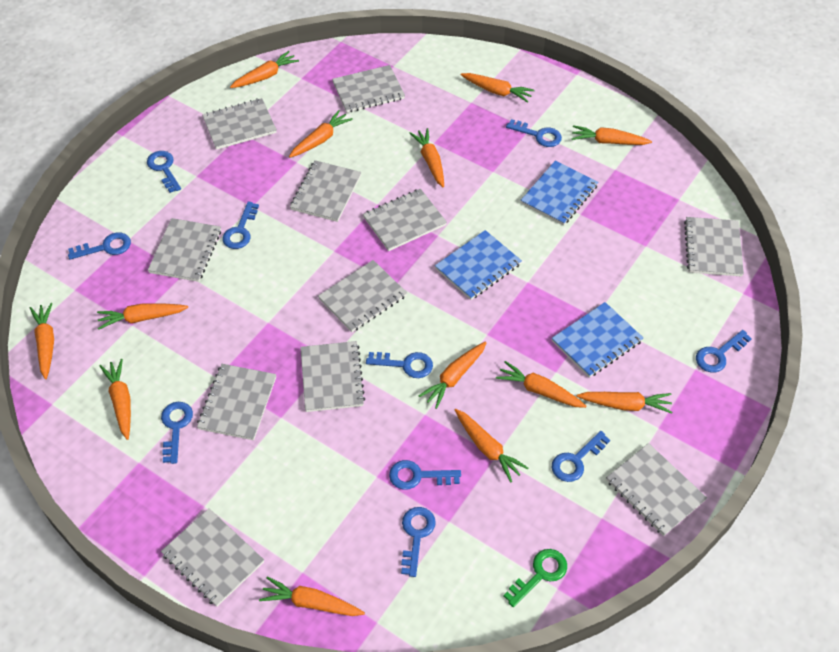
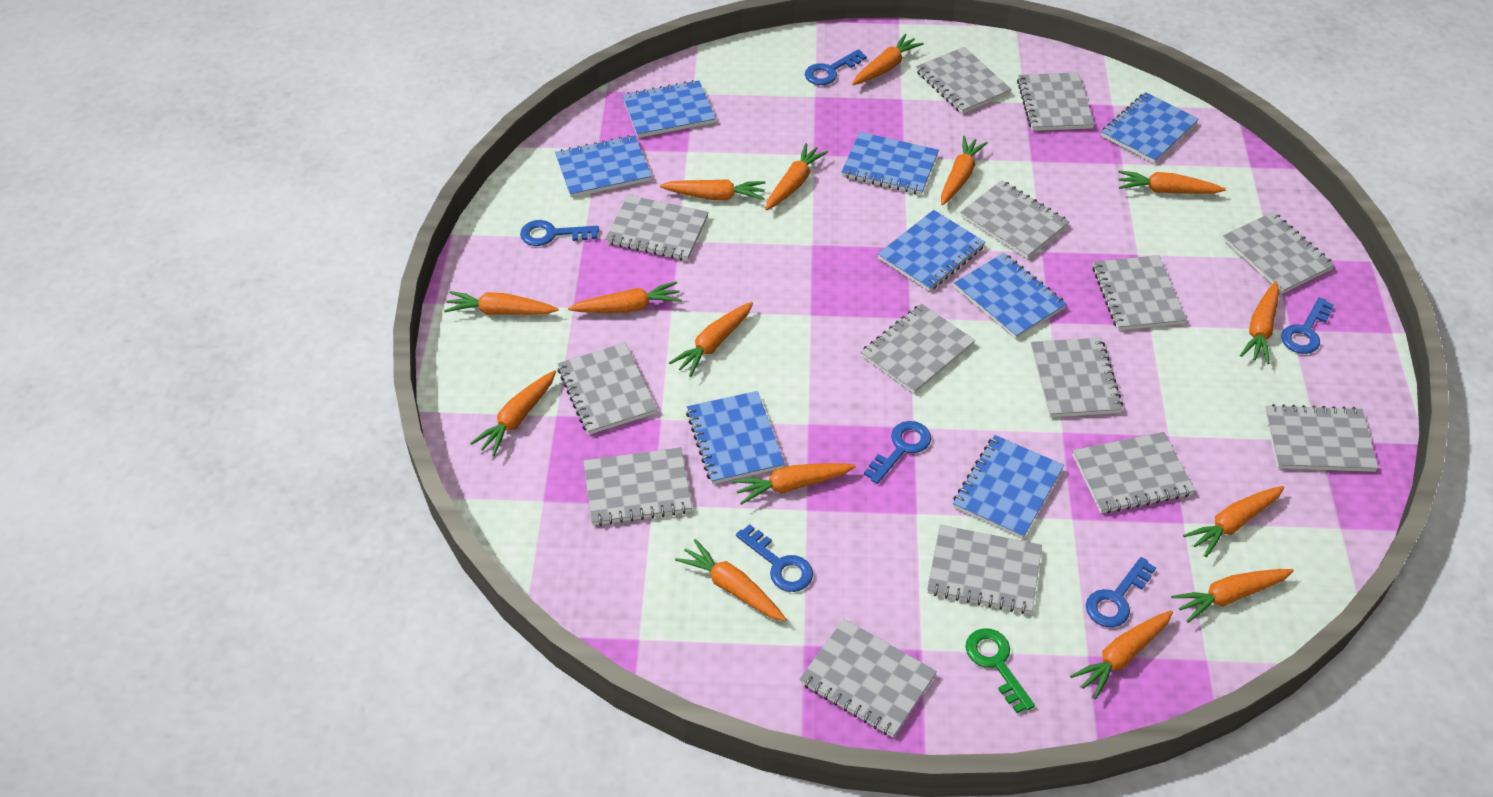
blue key: [68,232,131,260] [147,151,181,193] [161,402,193,464] [222,201,259,249] [366,352,433,378] [389,460,461,490] [401,507,436,577] [506,119,562,147] [552,431,610,482] [696,330,752,372] = 10 -> [520,220,599,246] [736,524,813,592] [805,49,867,85] [864,421,931,484] [1086,557,1156,627] [1281,297,1334,354] = 6
blue notebook: [435,230,522,300] [520,160,598,225] [552,302,643,378] = 3 -> [555,135,652,198] [622,80,716,138] [686,391,785,484] [841,132,939,195] [878,210,986,291] [953,435,1064,539] [954,253,1067,339] [1101,92,1199,163] = 8
grey notebook: [148,218,221,282] [161,508,264,607] [197,364,276,440] [202,98,277,150] [290,160,361,222] [300,341,365,412] [318,260,407,332] [332,65,405,113] [363,189,447,251] [606,443,707,536] [684,217,744,277] = 11 -> [557,343,658,435] [583,447,692,526] [605,195,709,261] [800,619,937,738] [861,304,975,394] [916,47,1012,114] [927,525,1042,614] [960,180,1069,259] [1017,72,1094,131] [1031,338,1123,417] [1073,432,1195,514] [1092,255,1187,331] [1223,212,1335,294] [1265,404,1378,472] = 14
orange carrot: [30,303,54,379] [97,303,188,330] [100,359,131,440] [230,51,299,88] [259,576,365,616] [289,110,353,157] [410,128,444,188] [419,342,487,409] [455,409,528,482] [460,73,535,103] [496,361,586,408] [572,125,652,145] [577,392,673,414] = 13 -> [444,291,559,315] [470,370,556,456] [568,281,682,313] [660,179,766,200] [669,302,753,377] [675,539,786,621] [733,463,856,505] [765,143,828,210] [852,34,924,85] [941,136,988,205] [1070,610,1173,699] [1118,170,1226,194] [1171,569,1294,623] [1183,486,1284,557] [1240,281,1279,364] = 15

